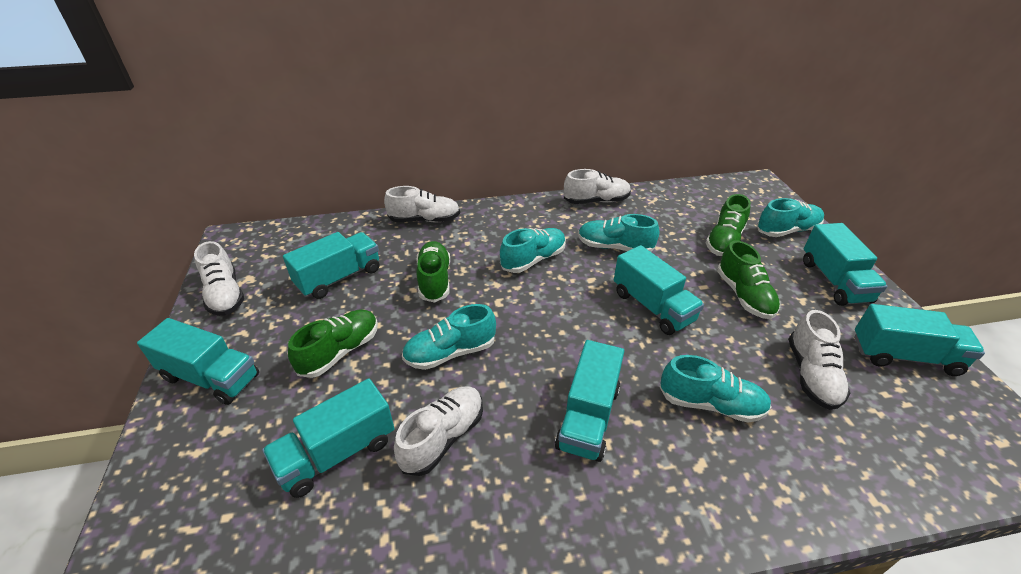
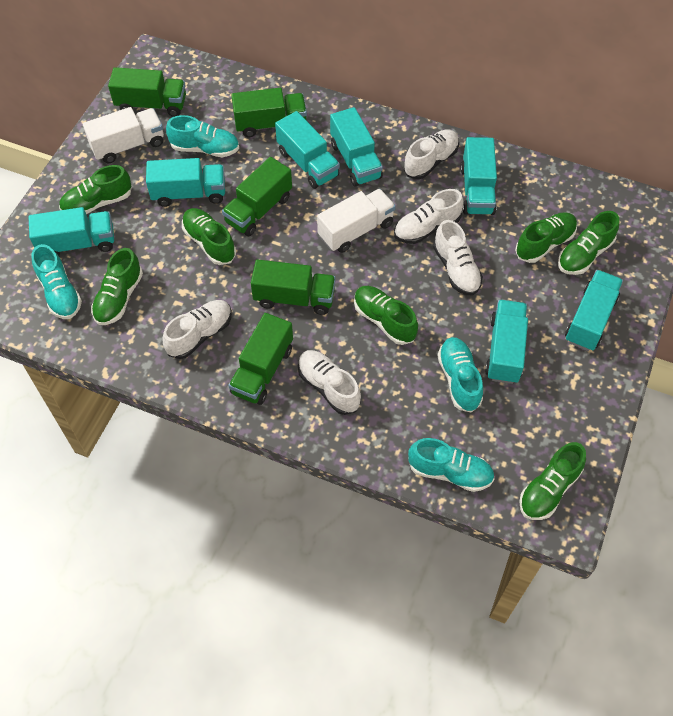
green shoe: [288,310,378,378] [416,241,450,303] [706,194,751,256] [717,241,780,319] = 4 -> [59,165,132,214] [91,248,143,325] [182,208,236,265] [354,286,418,345] [515,212,577,263] [519,442,586,520] [558,211,619,275] = 7
green truck: none = 0 -> [108,67,186,117] [222,157,292,236] [228,313,293,405] [231,88,307,137] [251,259,336,315] = 5
turquoise shoe: [402,304,496,370] [500,228,566,273] [578,214,659,252] [660,355,771,423] [756,198,824,237] = 5 -> [32,244,82,319] [166,115,239,157] [408,438,495,492] [437,337,483,412] = 4
white truck: none = 0 -> [83,107,164,163] [317,189,396,253] = 2

